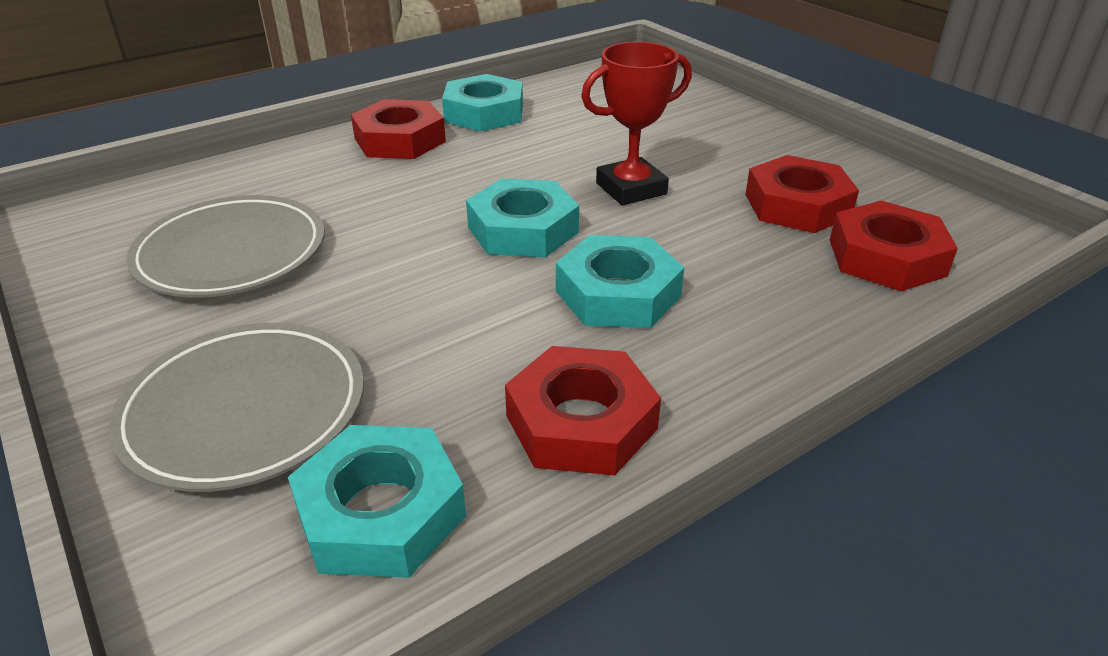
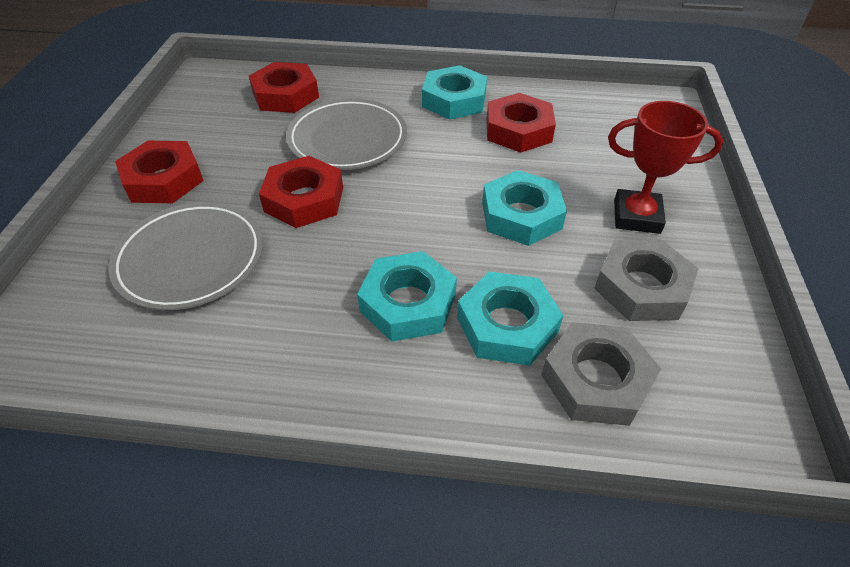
grey nut: none = 0 -> [541,322,661,426] [594,239,699,321] = 2

